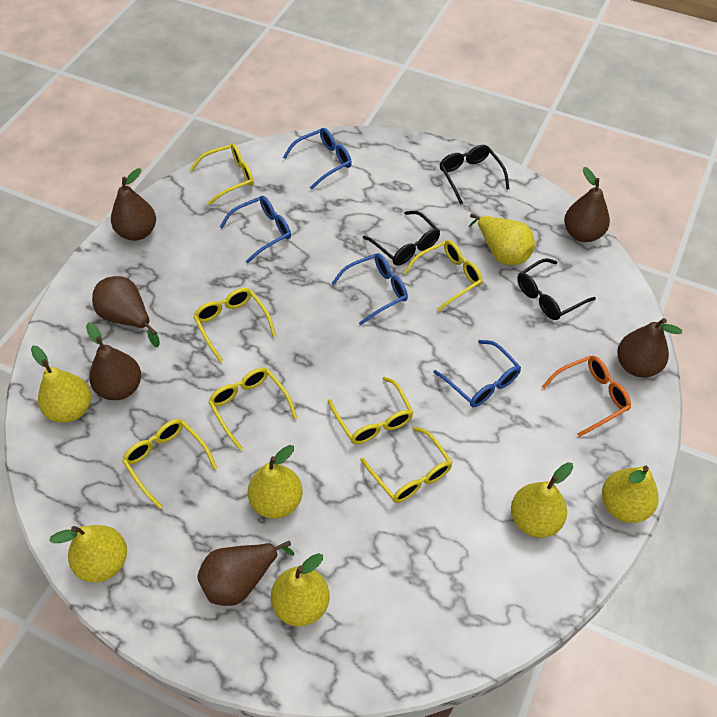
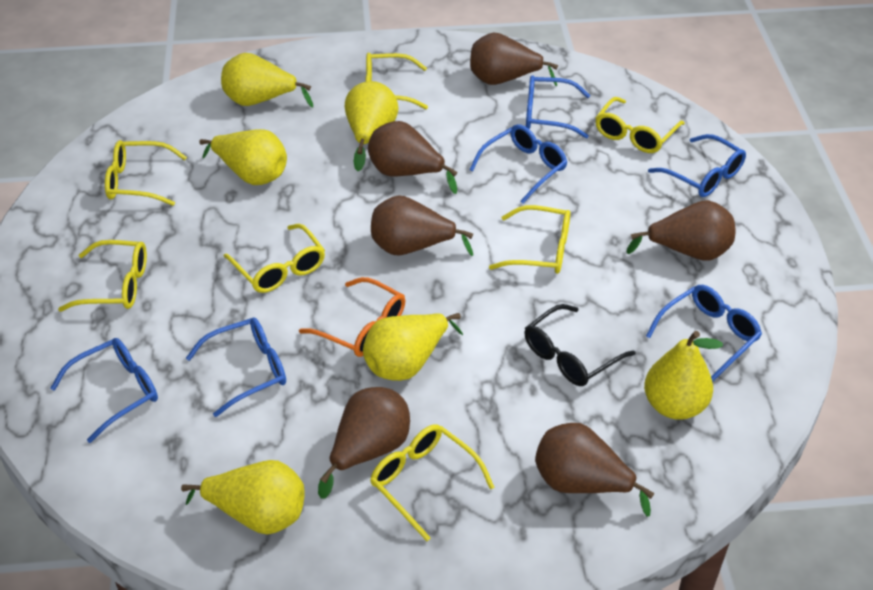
black glasses: [363,211,440,265] [439,145,509,205] [517,258,596,320] = 3 -> [524,304,635,386] = 1
blue glasses: [220,196,291,263] [283,128,352,190] [332,253,408,325] [433,340,521,407] = 4 -> [50,338,158,443] [186,317,286,417] [470,124,567,204] [526,75,590,138] [646,285,762,382] [648,134,746,197] = 6
yellow pear: [31,346,91,423] [49,525,127,582] [248,445,303,519] [271,553,329,626] [469,213,535,265] [511,462,573,538] [602,466,659,523] = 7 -> [181,460,305,535] [199,129,287,185] [221,53,313,107] [345,81,398,171] [363,313,463,381] [644,331,723,420] = 6

